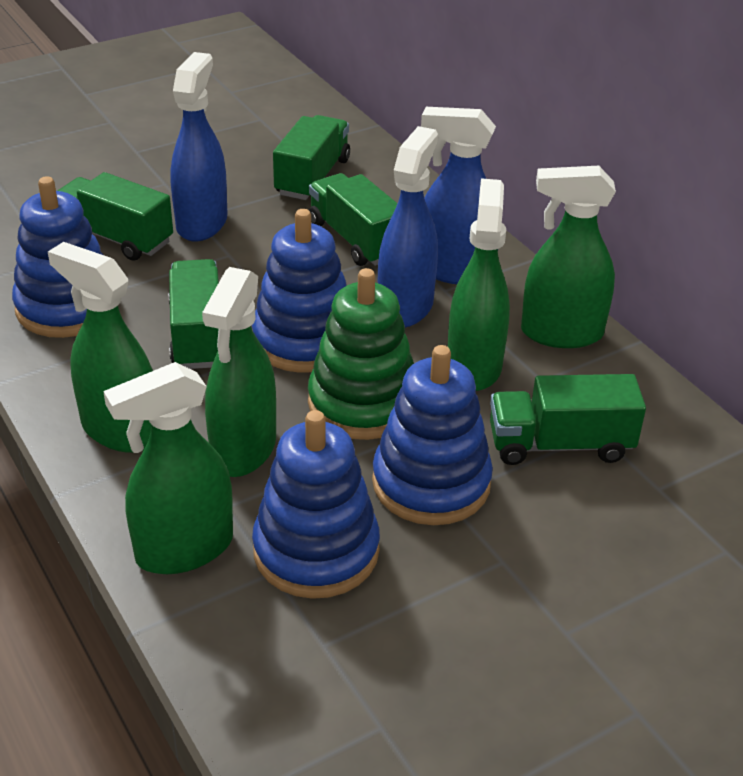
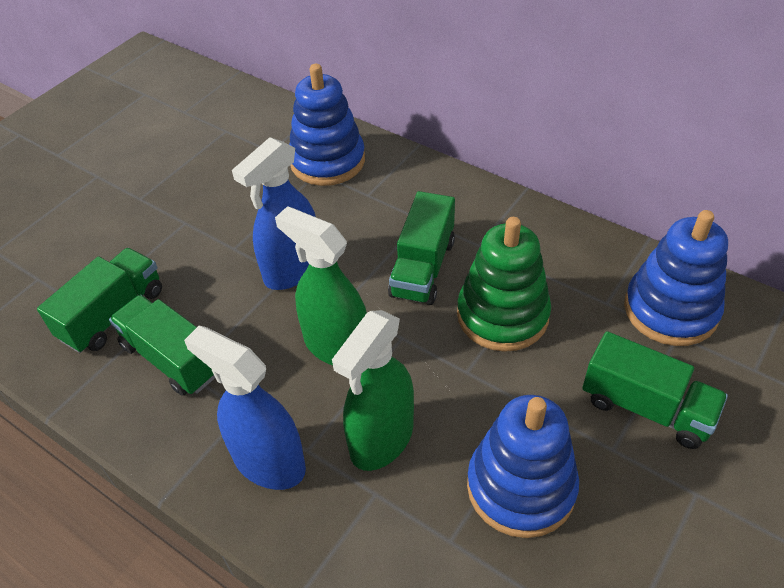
blue spray bottle: [170,52,228,242] [378,126,438,328] [421,107,496,284] = 3 -> [184,326,306,490] [232,137,316,290] = 2
blue stacking toy: [12,176,103,338] [252,209,347,373] [252,410,380,599] [372,345,493,525] = 4 -> [289,64,365,186] [467,395,579,538] [624,210,728,346] = 3
green spray bottle: [48,242,153,453] [103,362,233,574] [202,267,276,477] [448,178,510,391] [521,166,616,348] = 5 -> [275,206,367,365] [332,310,414,471] = 2
green truck: [58,172,173,261] [168,259,219,369] [273,115,350,200] [309,173,398,266] [490,374,646,465] = 5 -> [37,248,162,353] [109,295,215,396] [388,191,455,305] [582,331,728,449] = 4

